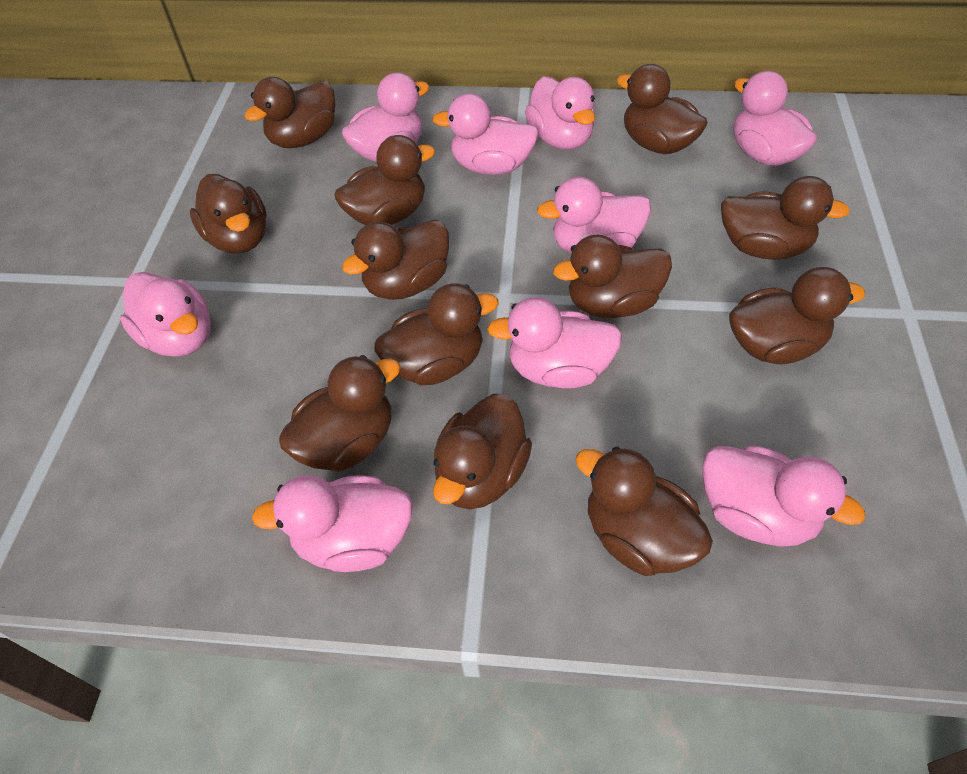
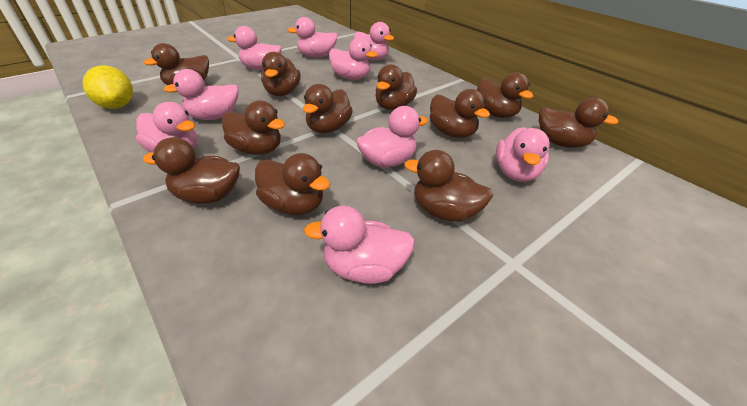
brown duck: [190,174,267,254] [245,77,335,148] [279,355,401,472] [334,135,435,225] [342,219,449,300] [374,283,498,385] [433,394,532,509] [553,235,672,318] [575,446,713,576] [617,64,708,154] [721,176,850,260] [729,267,865,364] = 12 -> [143,137,240,204] [144,43,209,85] [222,101,285,155] [255,153,330,215] [261,52,301,96] [303,84,353,133] [375,64,417,110] [404,150,493,222] [430,89,490,138] [477,72,533,118] [539,98,618,148] = 11
yellow lemon: none = 0 -> [82,65,133,109] = 1

